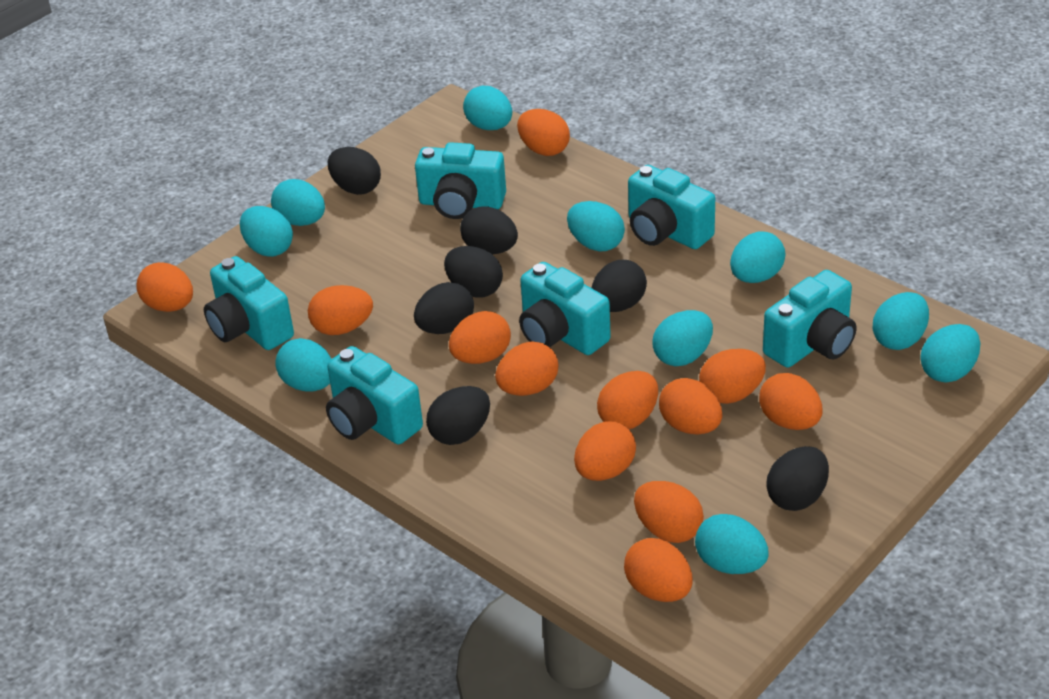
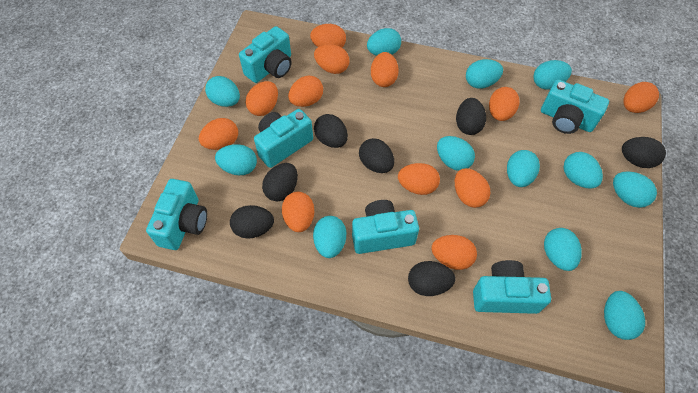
turquoise egg: [240,206,293,257] [271,179,325,226] [275,338,331,392] [463,86,512,130] [567,201,625,252] [653,310,713,366] [695,514,769,574] [730,232,786,283] [873,292,929,350] [920,324,980,383] = 10 -> [205,76,240,107] [215,144,257,175] [313,216,346,258] [367,28,401,56] [437,136,475,171] [466,59,503,89] [507,150,540,187] [534,60,572,90] [544,228,582,271] [564,152,603,189] [604,291,645,340] [613,171,657,208] = 12

